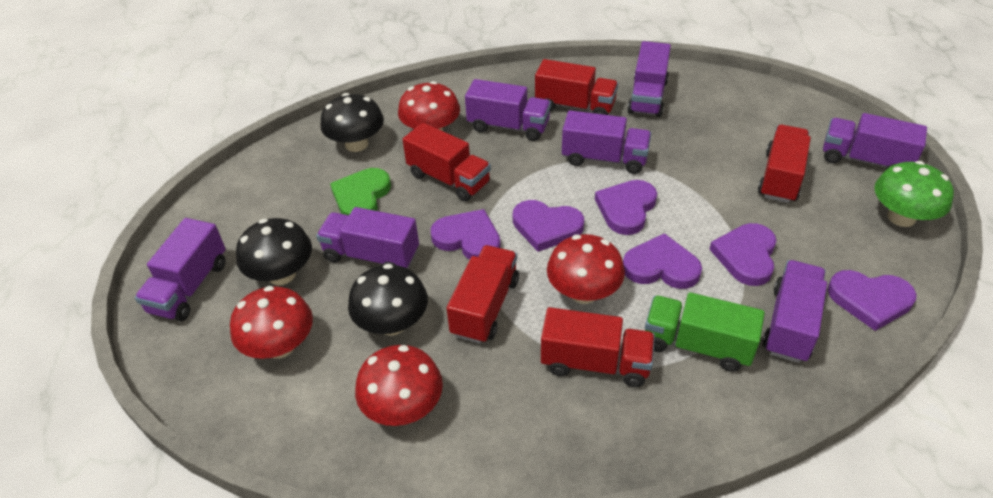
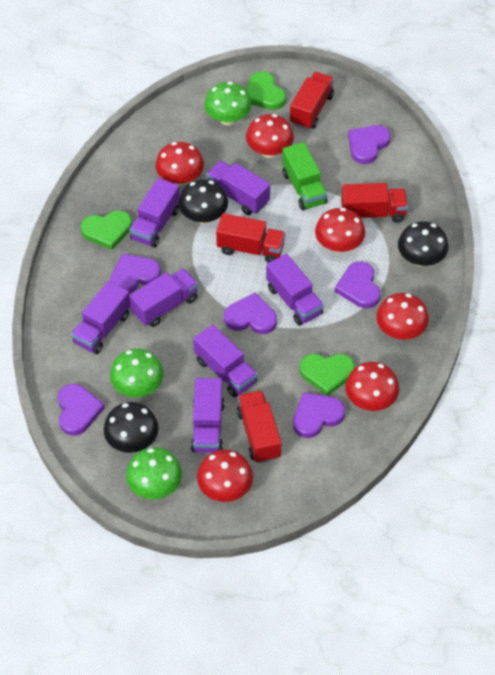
green heart: [330,168,391,215] = 1 -> [81,211,132,250] [246,71,286,110] [300,354,355,396] = 3
green mushroom: [874,161,954,227] = 1 -> [110,349,164,397] [126,447,182,499] [204,82,252,126] = 3
red mushroom: [230,286,313,359] [355,345,443,426] [398,81,460,131] [547,234,625,304] = 4 -> [155,142,204,186] [197,449,253,502] [246,114,294,158] [315,208,365,253] [345,362,399,411] [376,293,429,340] = 6
red truck: [403,123,491,202] [447,245,519,344] [535,59,618,115] [541,307,655,387] [758,125,811,203] = 5 -> [216,213,285,263] [237,390,282,463] [290,72,334,130] [341,183,408,223] = 4

